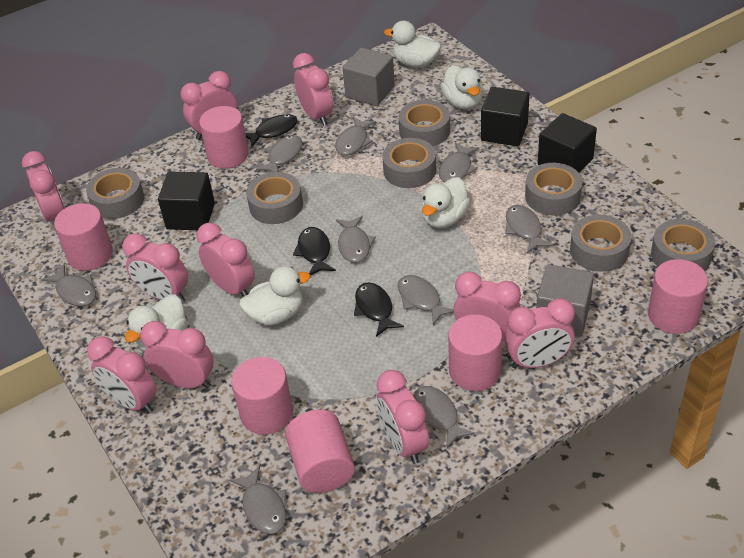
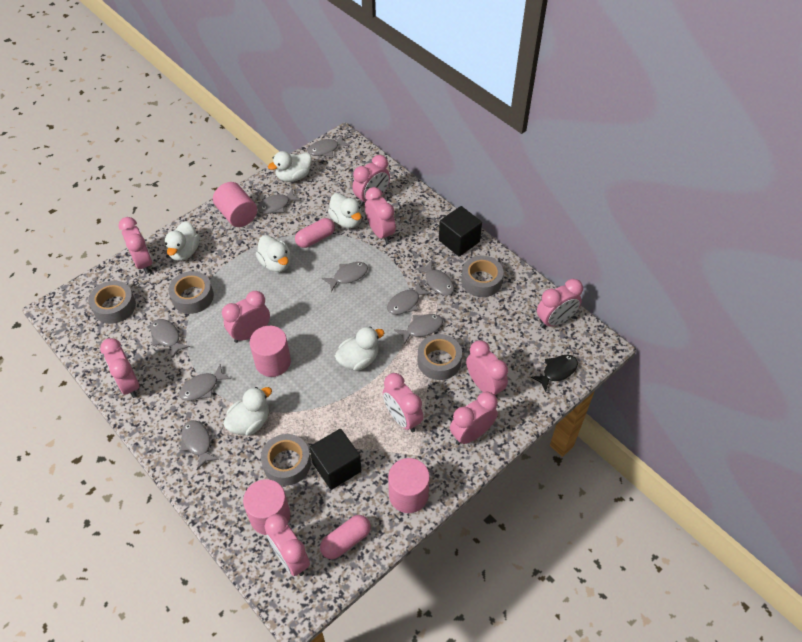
black cube: [158,171,215,230] [481,87,530,146] [538,113,597,173] = 3 -> [309,429,362,490] [439,206,482,256] = 2
black fish: [245,114,297,147] [293,227,336,276] [354,282,404,337] = 3 -> [531,355,578,392] = 1
grey cube: [343,48,395,106] [536,264,594,337] = 2 -> none = 0
grey tape: [86,168,144,219] [246,172,303,224] [382,138,436,188] [398,100,450,146] [525,163,582,216] [570,215,632,272] [651,219,715,271] = 7 -> [89,281,136,324] [169,271,214,314] [261,434,311,486] [417,334,462,380] [461,256,504,297] = 5
pink capsule: none = 0 -> [295,218,335,248] [320,515,371,559] = 2
pink cylinder: [54,203,113,271] [199,106,249,168] [231,357,293,435] [285,410,355,493] [448,314,502,391] [648,259,708,334] = 6 -> [213,182,257,227] [243,479,290,535] [250,326,291,377] [388,458,430,513] = 4
white duck: [125,294,187,351] [239,266,310,325] [384,21,441,68] [422,177,471,228] [440,65,483,110] = 5 -> [165,221,200,261] [223,387,272,436] [256,235,291,272] [268,151,312,182] [328,193,362,228] [335,327,384,371] = 6

